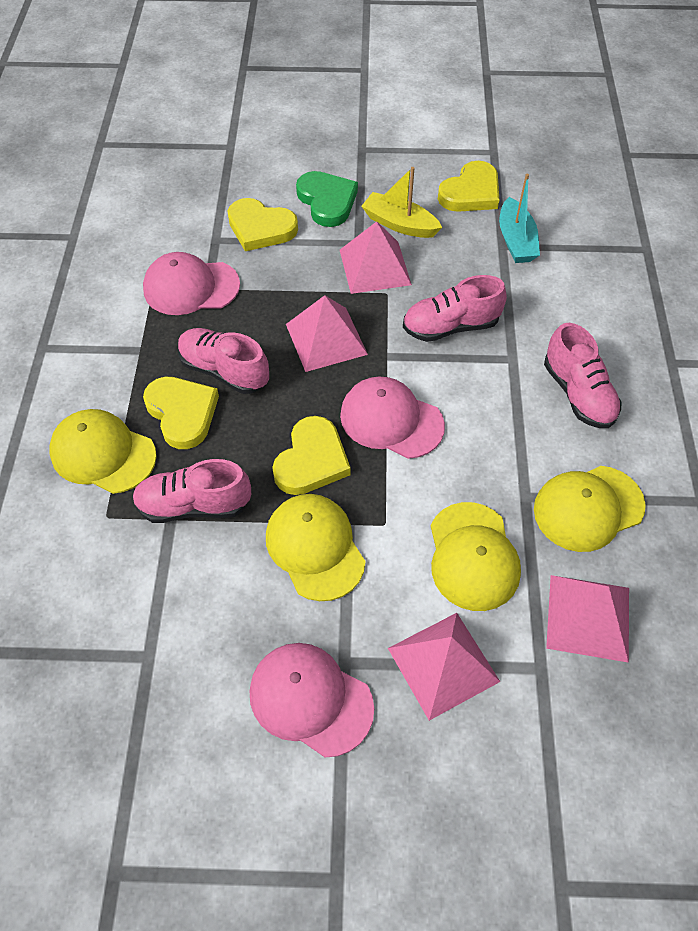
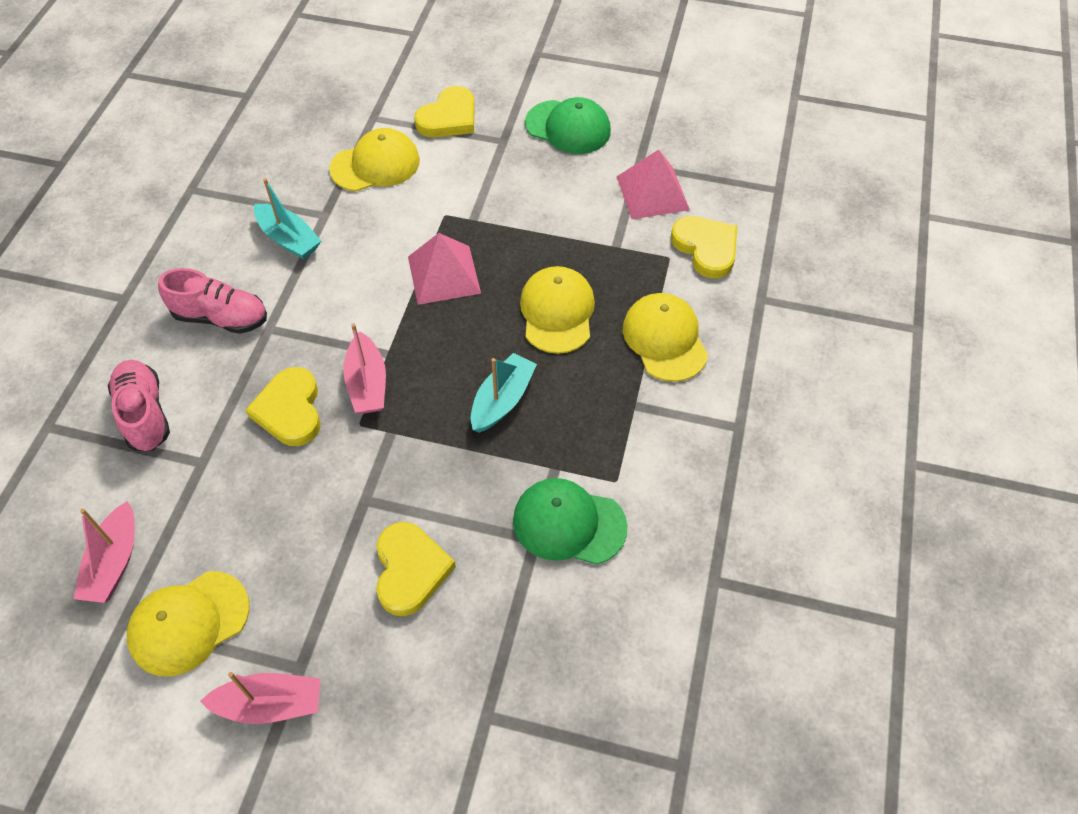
green cap: none = 0 -> [513,478,628,565] [525,97,611,154] = 2
green heart: [296,171,358,227] = 1 -> none = 0
pink boat: none = 0 -> [73,501,135,603] [200,672,320,724] [343,323,386,414] = 3
pink cap: [143,252,240,315] [250,643,374,757] [340,377,445,459] = 3 -> none = 0
pink pyramid: [286,295,368,372] [340,221,412,294] [388,613,500,721] [546,575,629,663] = 4 -> [408,233,481,305] [617,149,690,219] = 2
pink shoe: [132,459,251,523] [178,328,269,394] [403,275,507,342] [544,323,622,428] = 4 -> [108,360,170,451] [158,268,267,334] = 2
turquoise boat: [499,174,540,263] = 1 -> [254,178,321,259] [471,353,537,433] = 2
yellow boat: [361,167,442,238] = 1 -> none = 0

